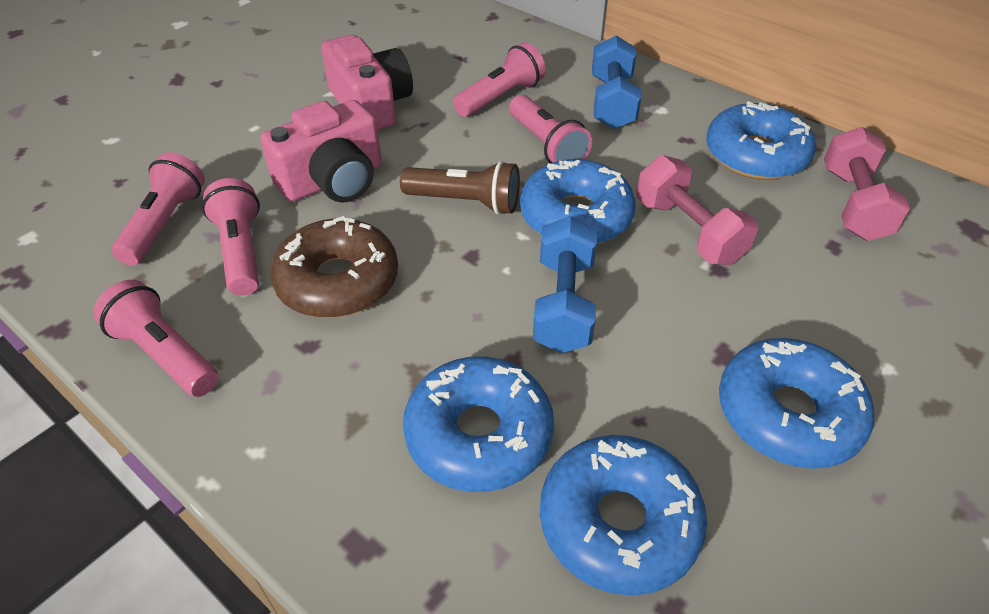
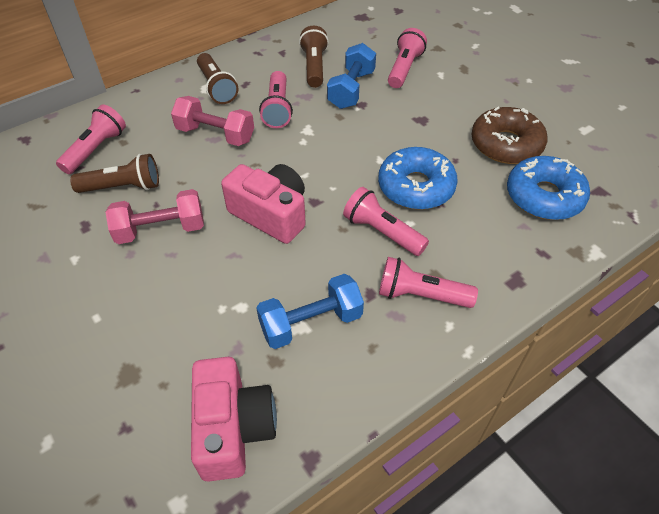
blue donut: [403,356,554,492] [520,159,636,244] [540,435,707,596] [706,101,816,180] [719,338,874,469] = 5 -> [378,147,458,210] [507,156,590,220] = 2
brown flashlight: [400,161,520,215] = 1 -> [70,154,159,193] [197,53,238,104] [299,26,329,88] = 3

